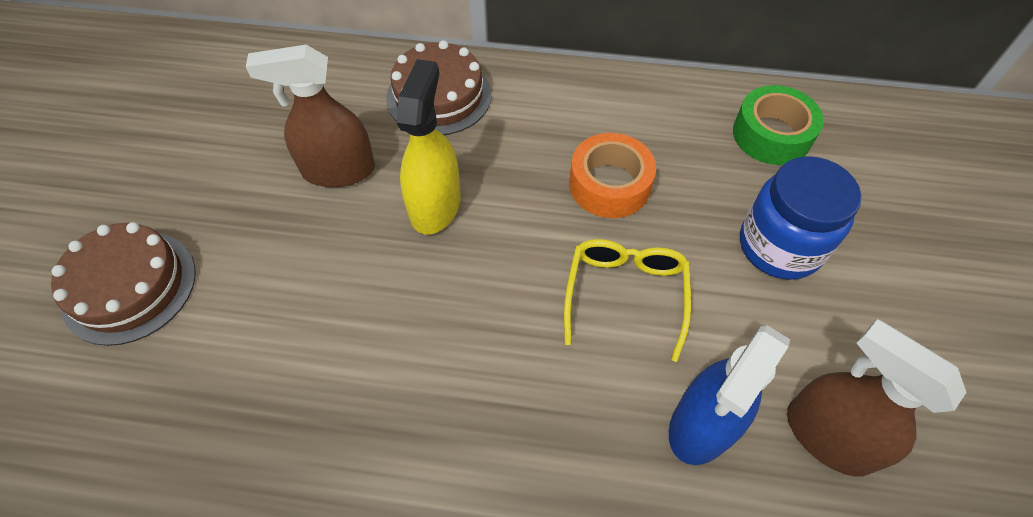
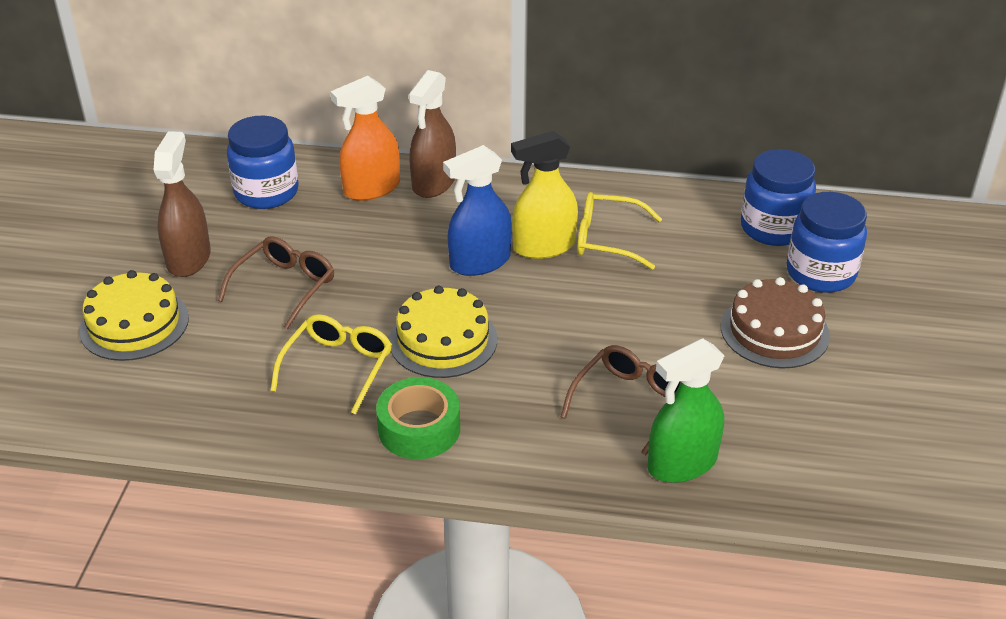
blue jar: [740,156,862,280] = 1 -> [227,116,299,209] [741,149,816,246] [787,192,867,293] = 3
brown cake: [51,222,196,346] [386,40,492,135] = 2 -> [721,277,830,368] = 1
brown glasses: none = 0 -> [218,236,334,330] [561,345,681,455] = 2
green spray bottle: none = 0 -> [648,338,725,483] = 1
orange spray bottle: none = 0 -> [330,76,400,201] = 1
orange tape: [569,133,656,218] = 1 -> none = 0
yellow cake: none = 0 -> [79,270,189,361] [389,286,497,378] = 2
yellow glasses: [564,239,691,362] = 1 -> [270,314,392,415] [577,192,662,270] = 2

